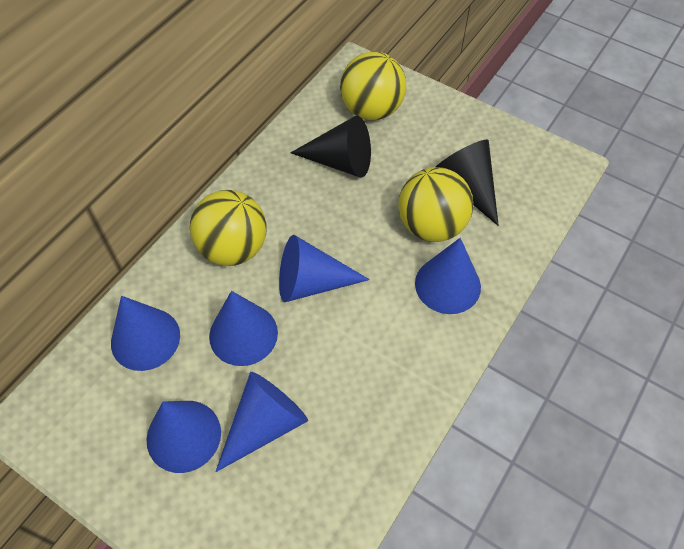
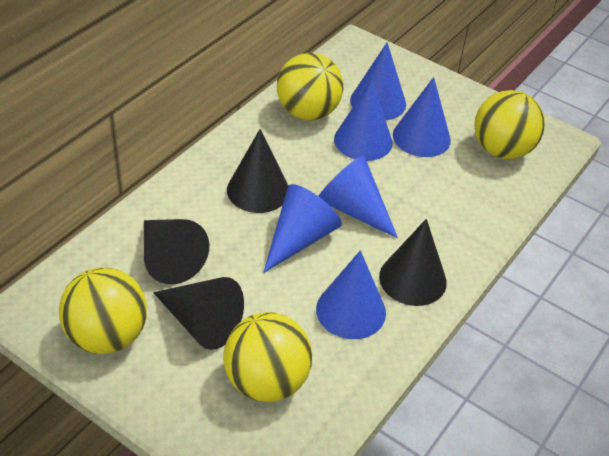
black cone: [290,116,371,177] [436,140,499,226] = 2 -> [144,219,209,284] [153,277,244,350] [227,129,288,213] [379,219,447,306] = 4
yellow ball: [190,190,267,266] [340,51,406,120] [398,167,473,242] = 3 -> [59,268,147,354] [223,312,312,402] [277,53,344,120] [474,90,545,159] = 4

